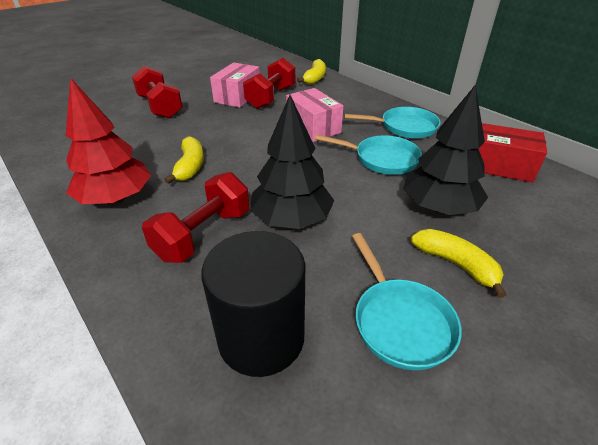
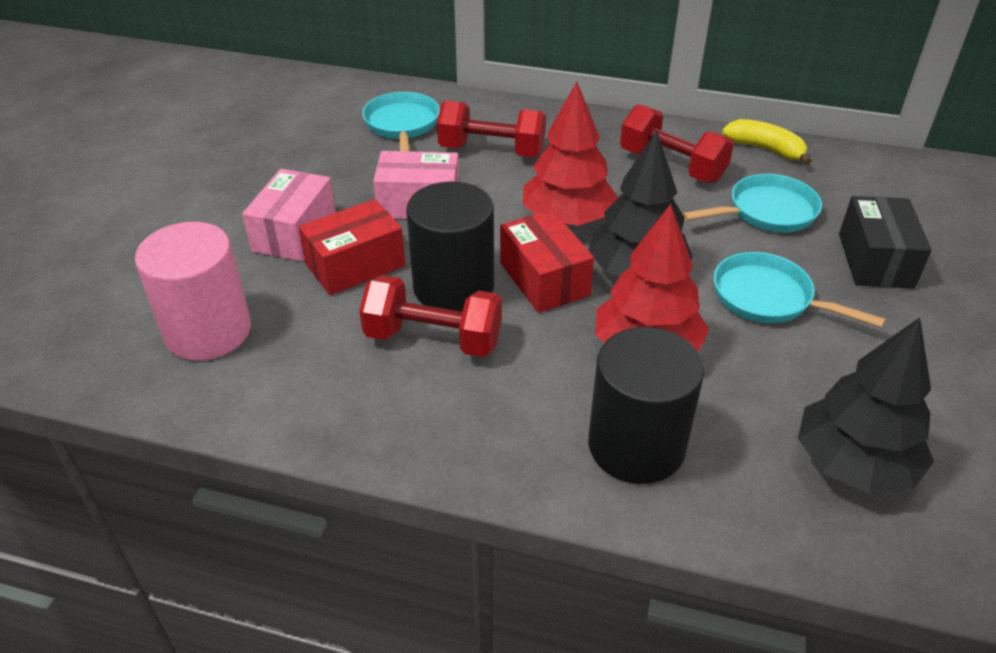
black box: none = 0 -> [839,196,932,289] = 1
black cylinder: [201,231,306,377] = 1 -> [406,182,494,312] [588,327,704,484] = 2
pink cylinder: none = 0 -> [135,222,251,361] = 1
red box: [478,123,547,182] = 1 -> [298,199,405,295] [500,210,594,313] = 2
red tree: [66,78,151,204] = 1 -> [523,82,618,226] [596,204,709,353] = 2
yellow banana: [164,136,204,184] [297,59,326,85] [411,229,507,298] = 3 -> [722,119,812,165] = 1

